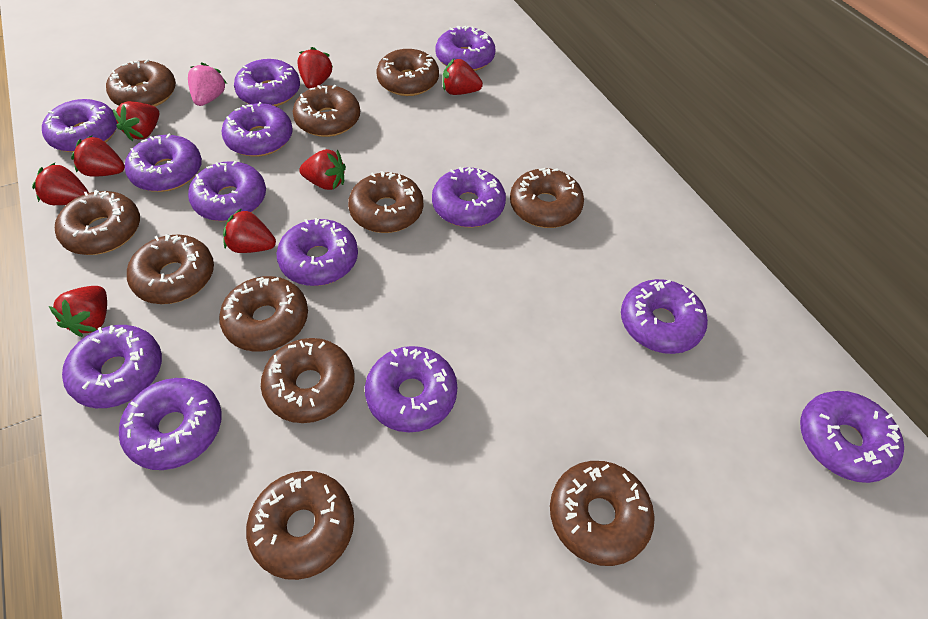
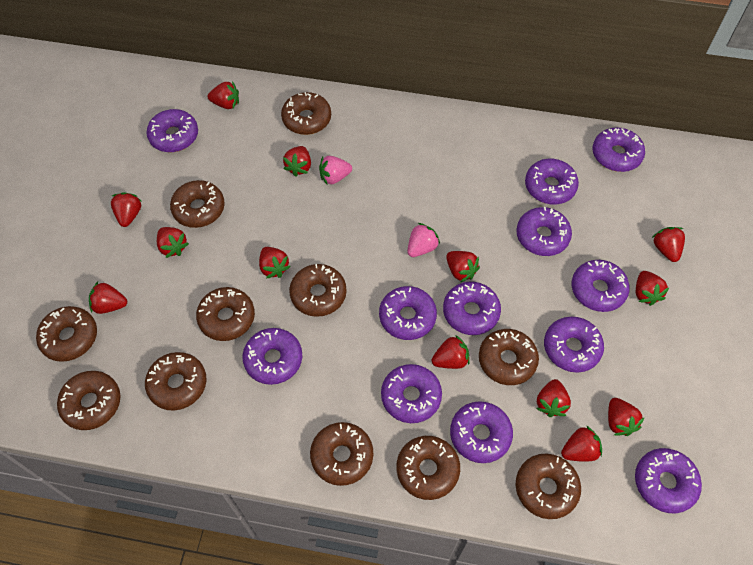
pink strawberry: [188,62,227,106] = 1 -> [319,156,352,185] [407,223,440,257] = 2
purple donut: [42,99,117,152] [62,325,162,408] [119,378,222,470] [125,134,202,192] [188,161,266,221] [222,102,293,157] [234,59,300,106] [277,218,358,286] [365,346,457,432] [432,167,506,227] [436,26,495,71] [621,279,708,354] [800,391,904,483] = 13 -> [146,109,198,152] [242,328,302,385] [379,286,437,340] [381,364,442,423] [443,282,501,335] [450,401,513,463] [516,207,572,256] [525,159,579,205] [544,317,604,373] [572,260,630,312] [592,127,645,172] [635,448,702,514] = 12
red strawberry: [32,163,89,205] [49,286,107,337] [71,135,125,176] [113,101,159,141] [223,208,276,253] [297,47,333,89] [299,149,346,190] [443,59,483,95] = 8 -> [89,282,127,314] [111,192,141,227] [157,227,189,258] [208,81,239,109] [259,247,291,279] [283,146,311,177] [432,335,470,369] [446,251,480,283] [536,379,571,417] [561,426,602,462] [608,398,645,436] [636,271,669,306] [652,227,685,262] = 13

